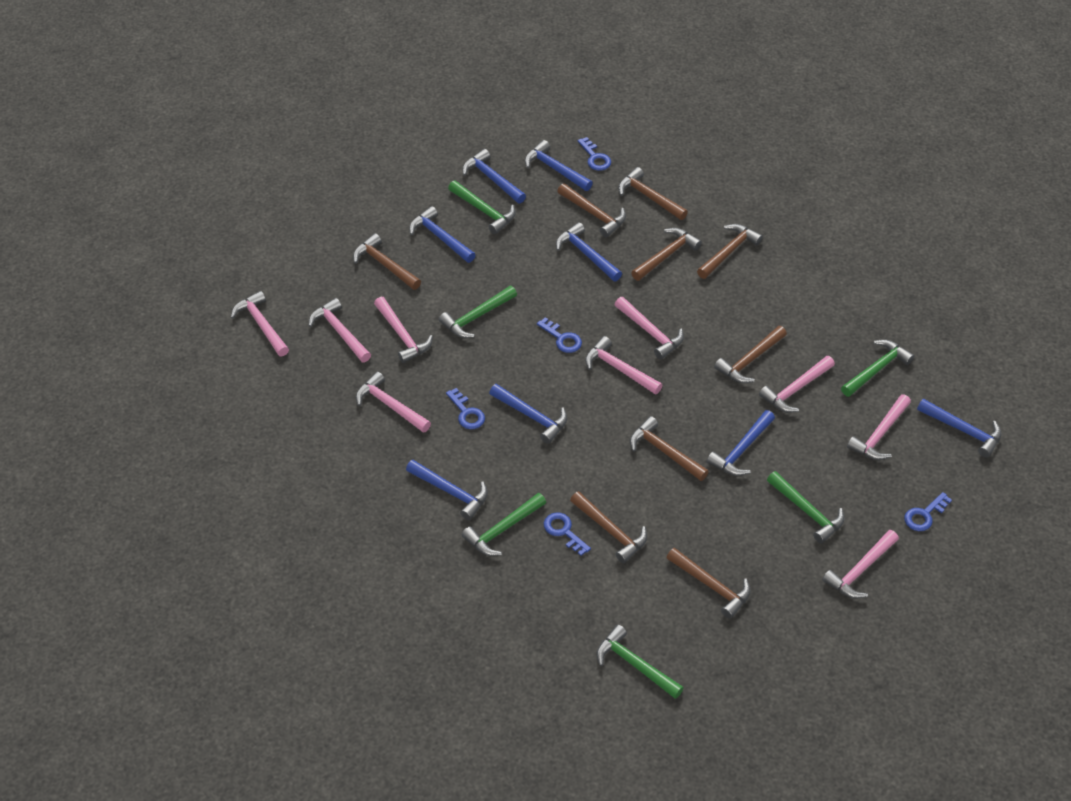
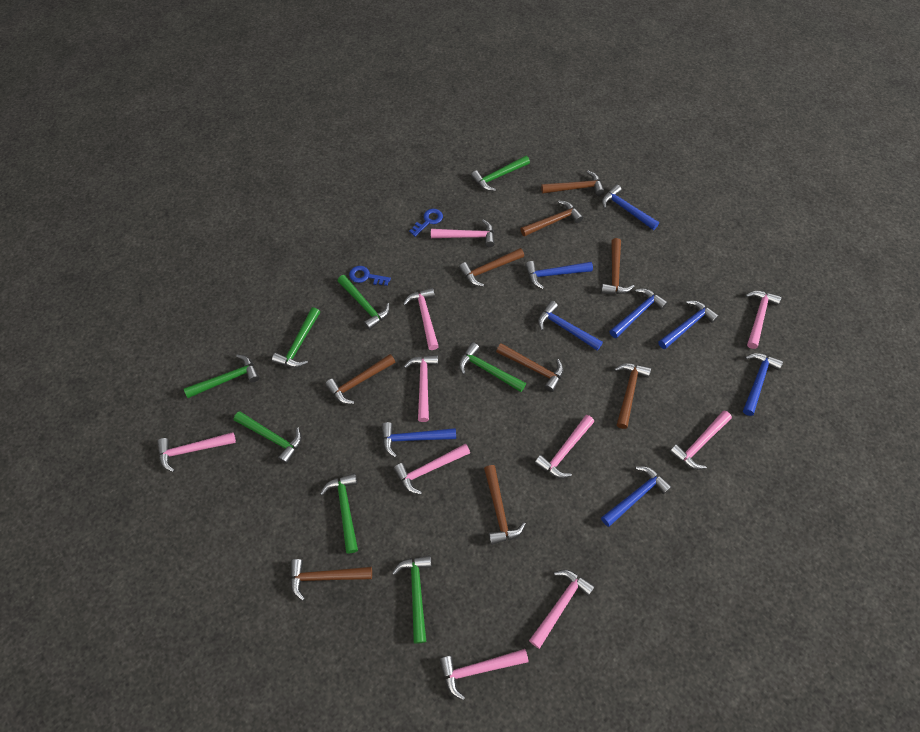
blue key: [446,388,485,429] [537,317,582,353] [544,512,591,556] [578,137,611,171] [904,492,952,531] = 5 -> [349,266,391,286] [409,209,443,237] = 2
green hammer: [439,286,517,338] [448,181,516,234] [462,493,546,556] [596,625,683,699] [767,471,845,544] [841,340,914,397] = 6 -> [184,354,259,398] [234,411,302,464] [272,307,320,368] [320,473,358,553] [338,275,390,330] [392,555,432,644] [459,342,526,392] [471,155,530,191] = 8
pink hammer: [231,291,289,356] [309,298,371,362] [356,372,431,433] [374,297,433,363] [585,336,663,395] [614,297,684,359] [759,356,835,413] [822,530,899,599] [847,394,911,460] = 9 -> [157,432,236,472] [394,444,470,495] [403,288,439,350] [404,355,438,422] [431,219,495,247] [439,649,529,700] [529,569,595,649] [534,415,594,479] [669,410,732,470] [745,291,781,349] = 10

